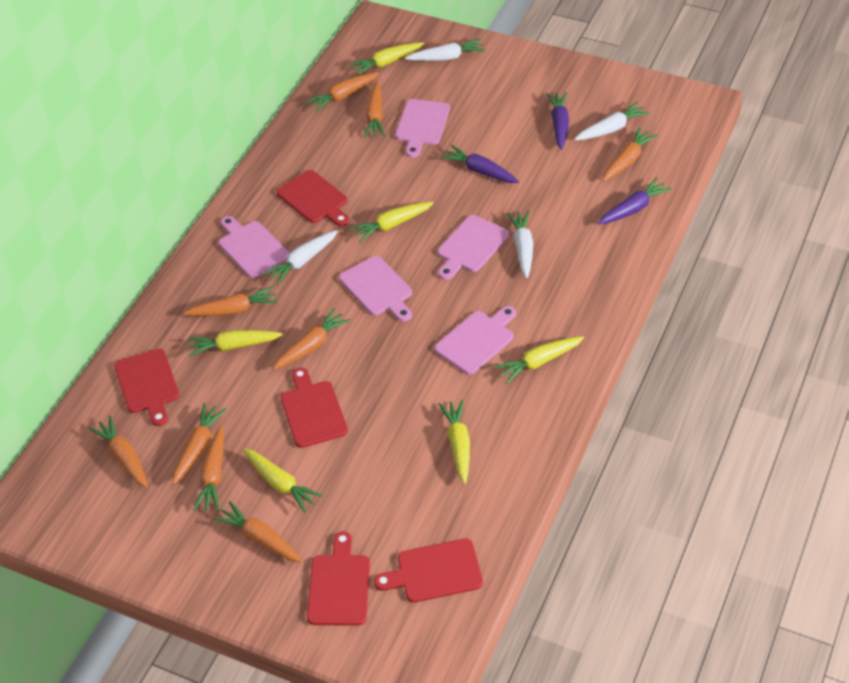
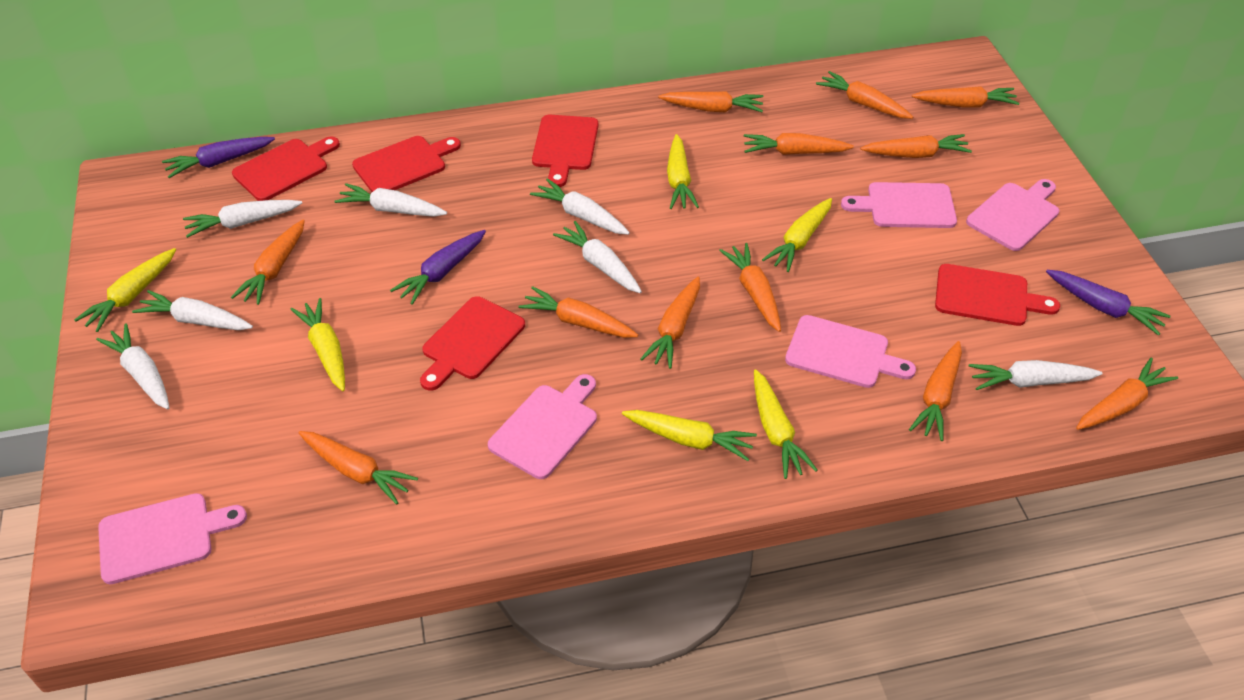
orange carrot: [89,416,148,488] [172,403,227,485] [184,286,278,316] [193,426,224,511] [213,501,302,563] [273,308,351,370] [306,72,379,112] [364,81,385,138] [603,127,658,181] = 9 -> [231,220,305,305] [299,431,418,505] [518,286,638,338] [641,277,700,369] [658,92,763,112] [719,243,781,332] [744,133,854,155] [816,71,913,119] [860,134,972,158] [909,341,962,441] [912,87,1020,108] [1076,358,1178,430] = 12
white carrot: [263,230,338,285] [405,39,485,61] [507,211,533,278] [575,102,650,140] = 4 -> [96,324,169,409] [132,290,253,330] [183,200,302,238] [334,183,447,217] [530,178,630,235] [553,221,642,293] [968,360,1103,390] = 7

